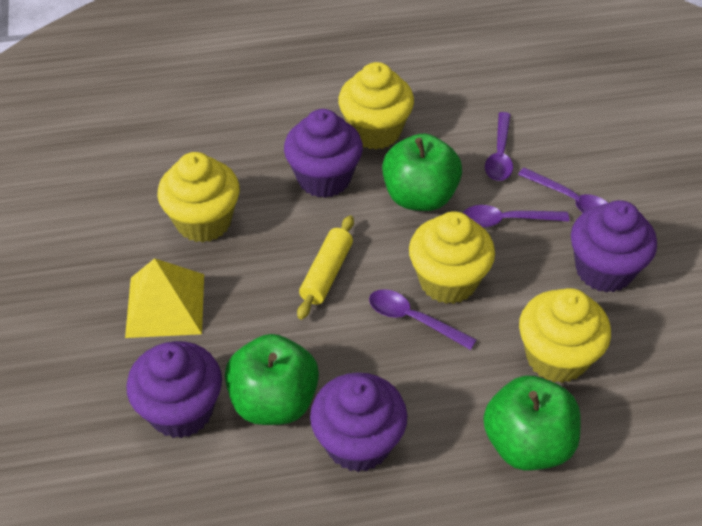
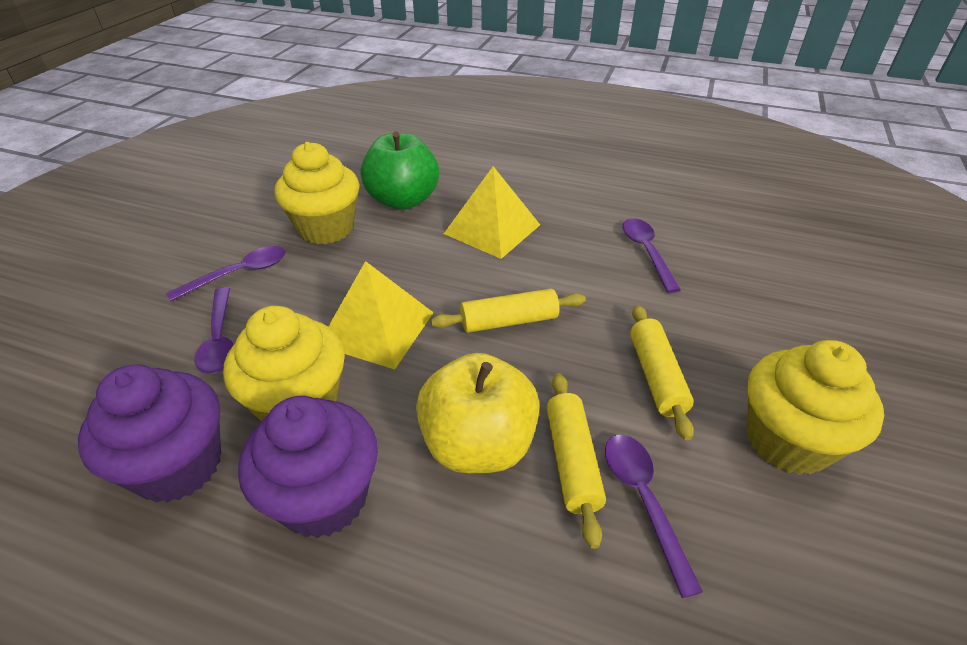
green apple: [225,334,319,425] [382,134,462,211] [483,376,581,470] = 3 -> [361,131,439,210] = 1
purple cupcake: [126,341,222,438] [284,109,363,198] [310,372,407,472] [571,200,657,293] = 4 -> [78,364,221,503] [238,396,378,538] = 2
yellow apple: none = 0 -> [416,353,539,473] = 1
yellow cupcake: [157,152,240,243] [338,62,414,150] [409,211,495,304] [519,288,611,383] = 4 -> [223,306,345,421] [275,142,359,244] [746,340,884,475] = 3
yellow pyramid: [125,258,204,338] = 1 -> [328,261,434,370] [444,166,540,259] = 2
yellow rolling pin: [297,215,354,320] = 1 -> [431,289,586,333] [547,373,606,549] [630,305,694,440] = 3

